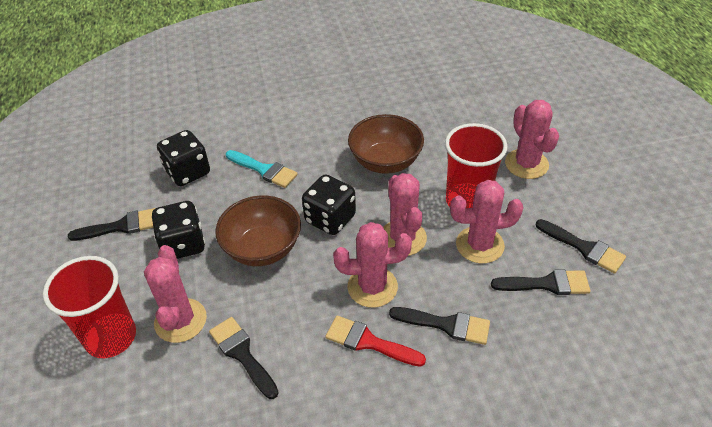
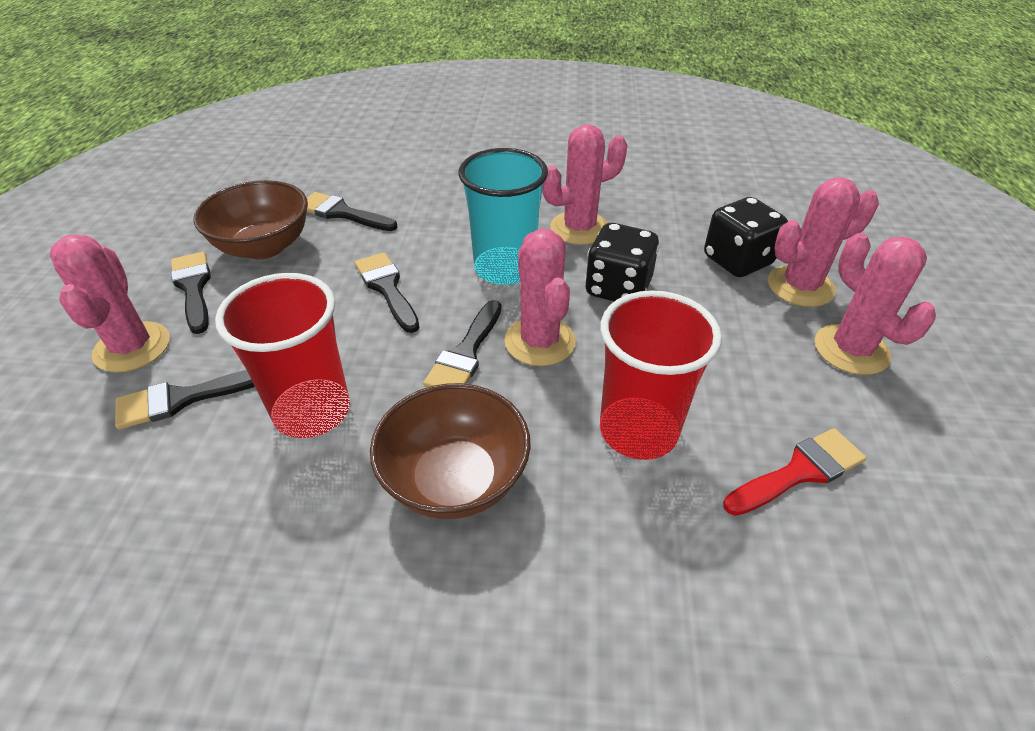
black dice: [152,201,205,259] [157,130,210,186] [302,175,356,235] = 3 -> [585,223,660,301] [704,197,788,277] = 2
turquoise brush: [226,150,298,188] = 1 -> none = 0
turquoise cup: none = 0 -> [459,148,548,285] = 1

